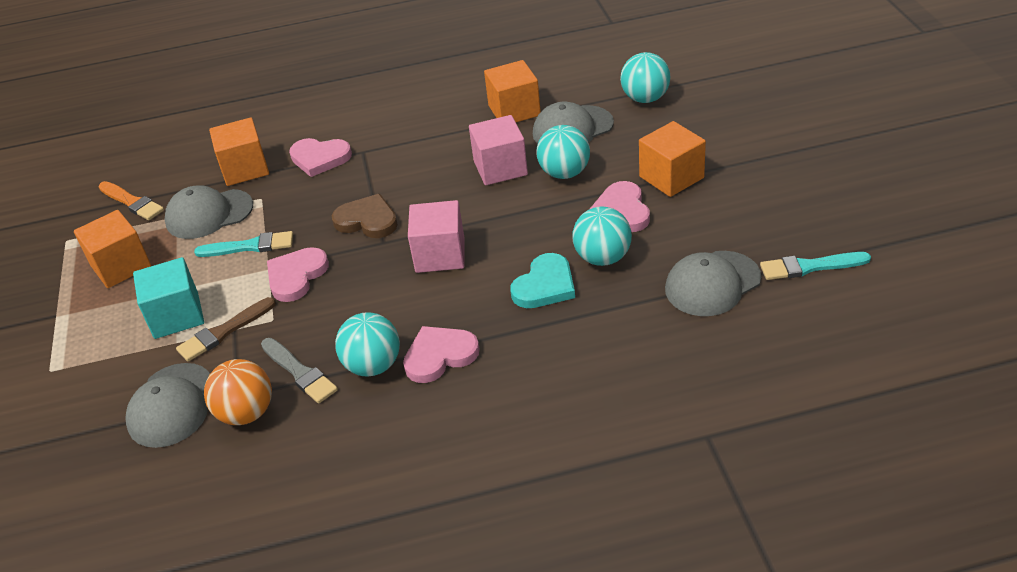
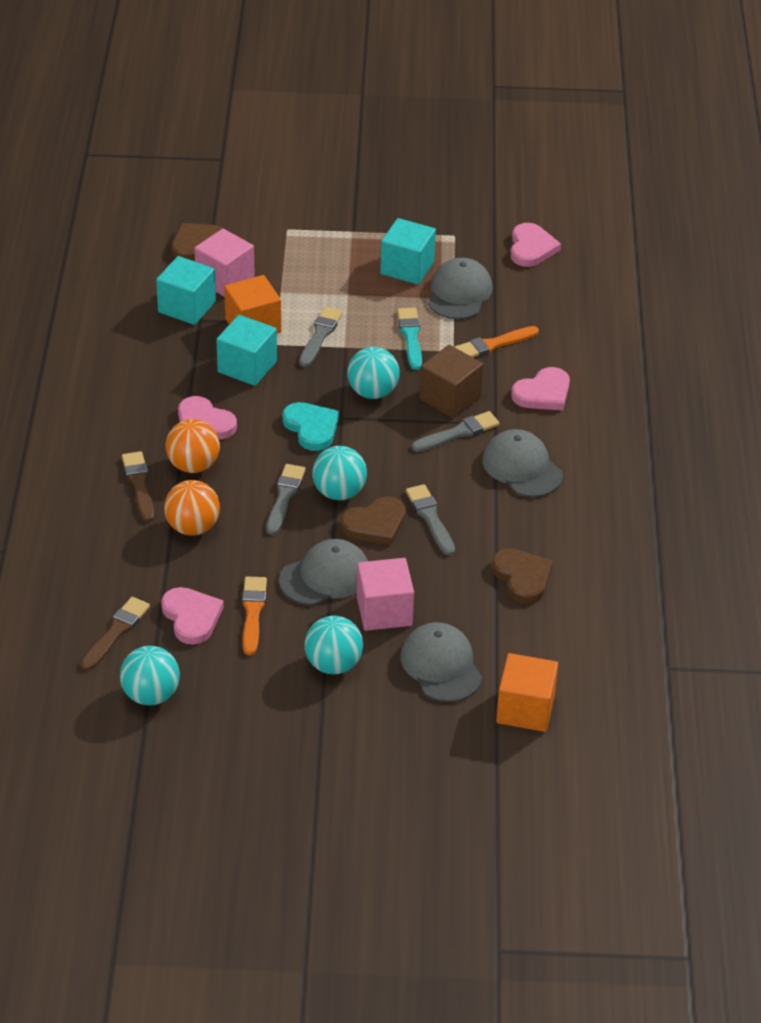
brown brush: [176,297,276,362] = 1 -> [81,597,150,671] [122,451,154,522] = 2
brown cube: none = 0 -> [420,345,483,418] = 1
brown heart: [332,194,398,238] = 1 -> [172,223,224,261] [341,496,406,545] [492,548,553,604] = 3
grey brush: [261,338,338,403] = 1 -> [266,464,305,535] [299,306,343,367] [406,484,455,555] [412,411,500,452] = 4
orange ball: [204,359,272,425] = 1 -> [164,480,220,536] [166,419,220,473] = 2
orange brush: [98,181,164,220] = 1 -> [242,577,267,655] [455,326,539,357] = 2
orange cube: [74,210,151,288] [209,117,269,186] [484,60,541,122] [639,121,706,197] = 4 -> [224,275,281,334] [496,653,558,732] = 2
turquoise brush: [194,231,293,257] [760,252,871,280] = 2 -> [397,308,422,370] = 1
turquoise cube: [133,257,204,339] = 1 -> [156,256,216,325] [216,315,277,386] [380,218,436,284] = 3

